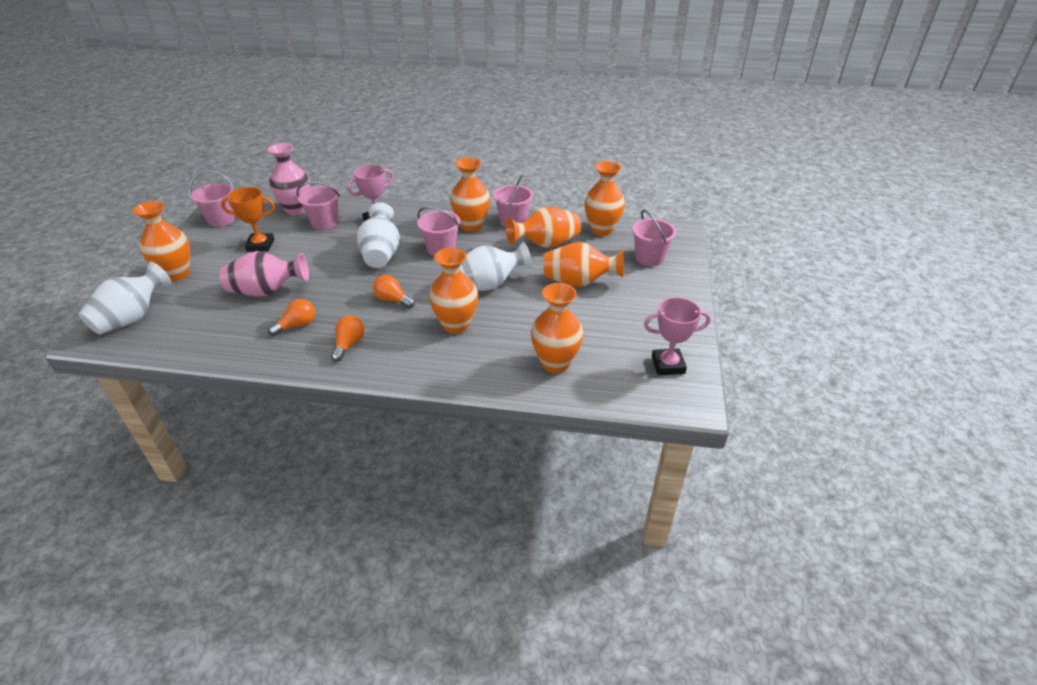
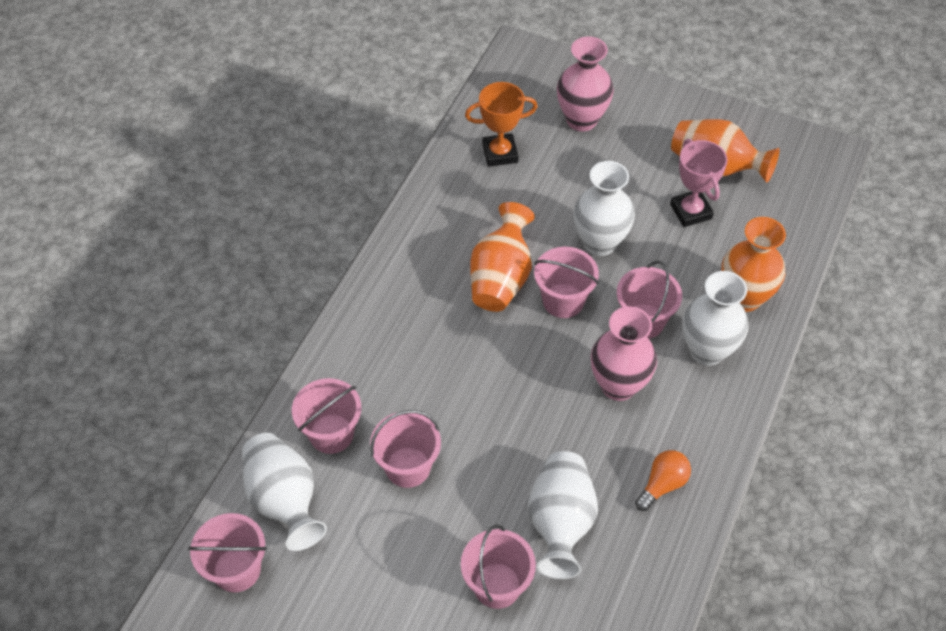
orange light bulb: [268,299,315,336] [331,316,364,362] [373,275,415,308] = 3 -> [635,450,691,511] = 1
orange vase: [133,201,190,281] [429,248,478,334] [450,157,490,232] [506,206,581,248] [531,283,584,373] [544,242,623,287] [584,161,625,236] = 7 -> [470,202,535,312] [671,119,780,183] [721,217,786,312] = 3
pink bucket: [189,170,235,227] [296,181,340,230] [417,207,460,256] [493,175,533,228] [632,210,677,266] = 5 -> [188,513,267,593] [292,378,361,454] [370,410,441,488] [461,525,536,609] [534,247,599,318] [617,261,682,339] = 6
pink trophy: [347,165,394,221] [644,297,711,375] = 2 -> [670,139,728,227] = 1
white vase: [78,262,172,334] [357,202,400,268] [459,242,532,291] = 3 -> [242,433,327,551] [527,451,598,579] [573,161,635,256] [682,271,748,366] = 4

